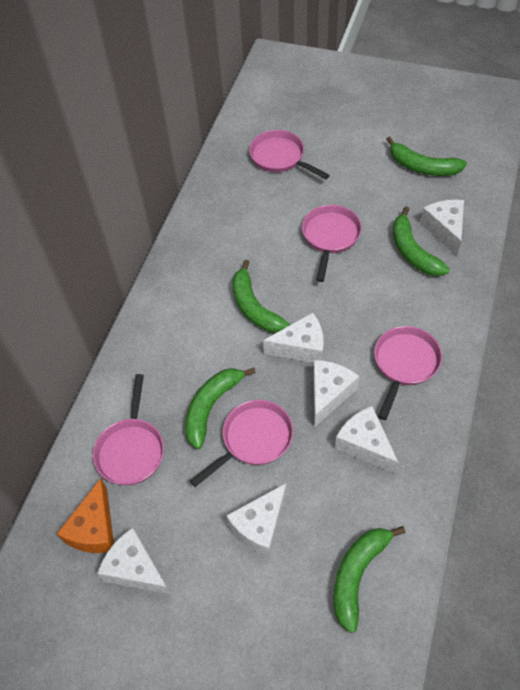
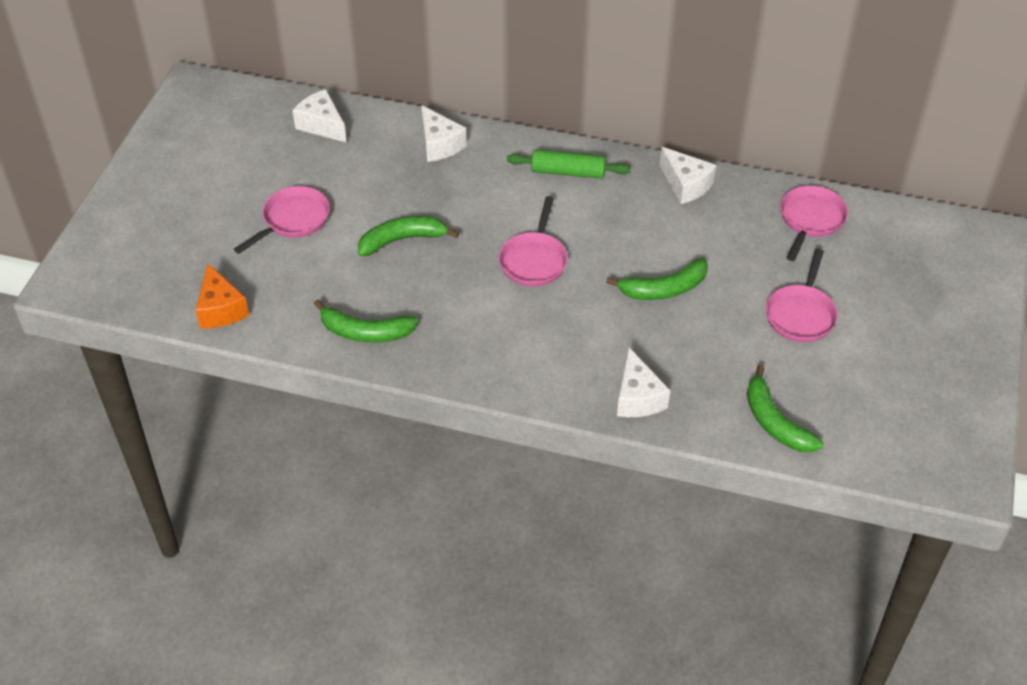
green banana: [185,368,256,449] [232,260,290,333] [334,526,405,633] [386,136,467,176] [393,206,450,276] = 5 -> [314,300,418,343] [358,216,459,257] [606,258,708,300] [747,365,824,452] = 4
green rolling pin: none = 0 -> [507,149,631,179] = 1
pink pan: [93,374,164,485] [190,400,293,487] [249,130,330,180] [302,205,362,282] [374,326,442,420] = 5 -> [234,186,330,254] [499,196,568,287] [766,249,838,343] [780,186,848,261] = 4
white cheese: [97,528,170,594] [226,483,287,557] [263,313,324,363] [313,360,359,427] [335,406,399,473] [420,200,464,256] = 6 -> [292,89,347,143] [421,105,467,162] [617,348,670,417] [660,147,716,204] = 4

